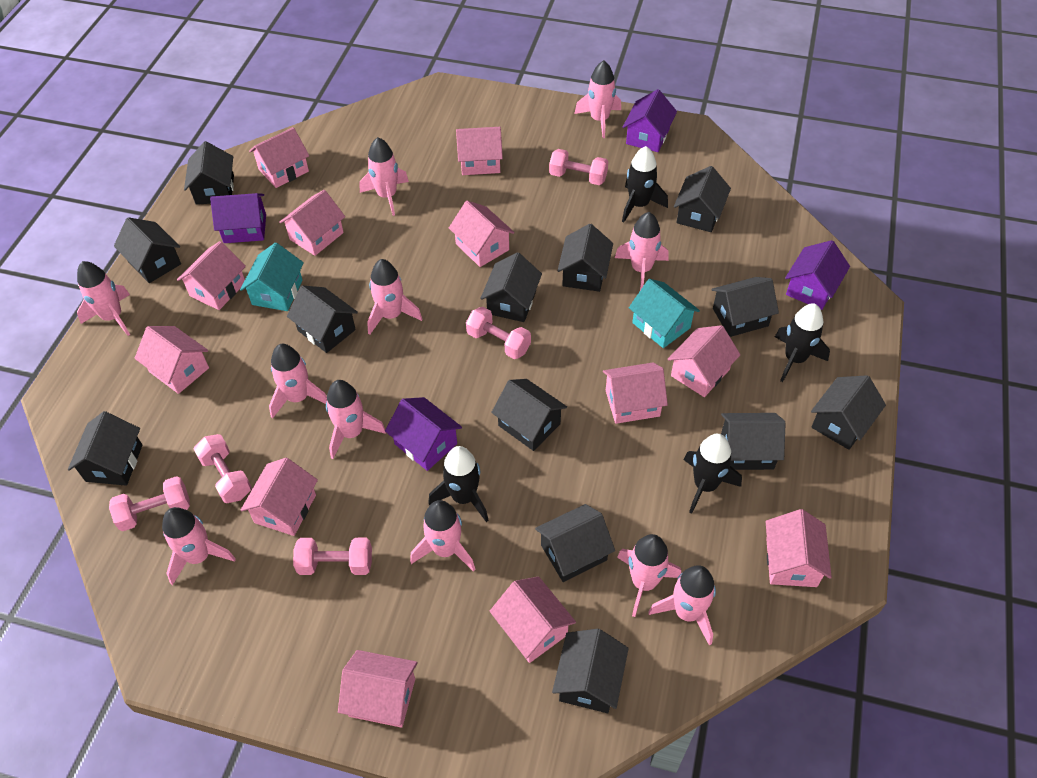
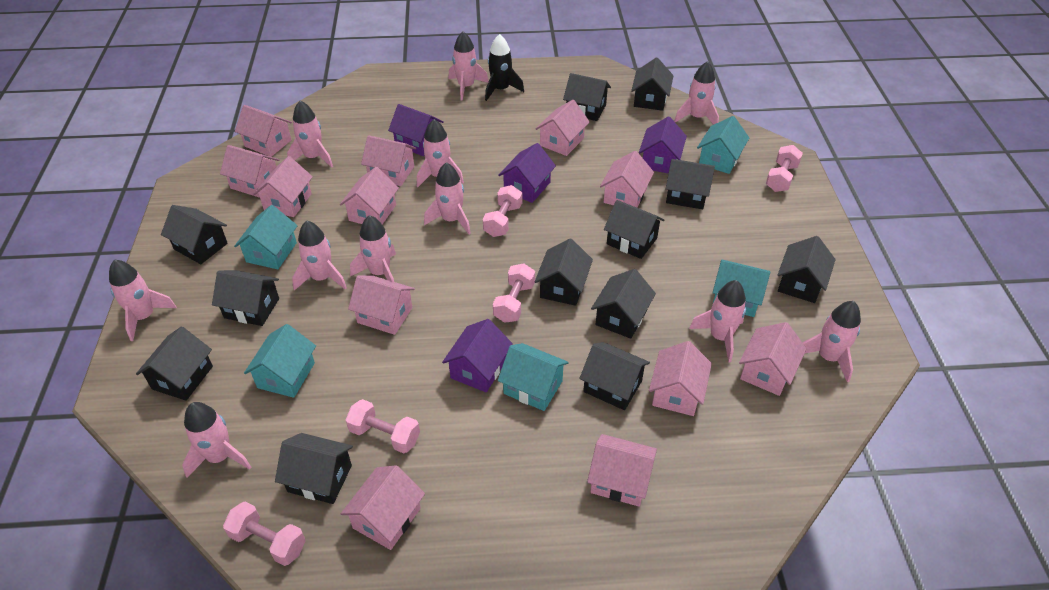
black house: [68,411,142,486] [114,217,181,283] [184,141,234,205] [287,285,358,353] [480,252,542,322] [491,379,567,451] [535,504,615,582] [552,629,629,713] [557,224,613,292] [674,166,731,232] [712,277,779,337] [721,413,786,470] [811,375,886,450] = 13 -> [136,326,213,401] [161,205,228,264] [212,270,279,326] [275,433,353,504] [535,239,593,306] [563,73,611,121] [579,342,650,410] [591,269,656,339] [604,200,664,259] [631,57,674,111] [666,159,715,209] [777,236,836,303] = 12
black rocket: [428,446,488,522] [622,146,668,222] [684,434,742,514] [775,303,830,382] = 4 -> [485,34,524,101] = 1
turquoise house: [240,243,304,311] [629,279,700,348] = 2 -> [234,205,298,269] [244,324,316,398] [498,343,569,411] [697,116,749,174] [712,259,771,317] = 5

